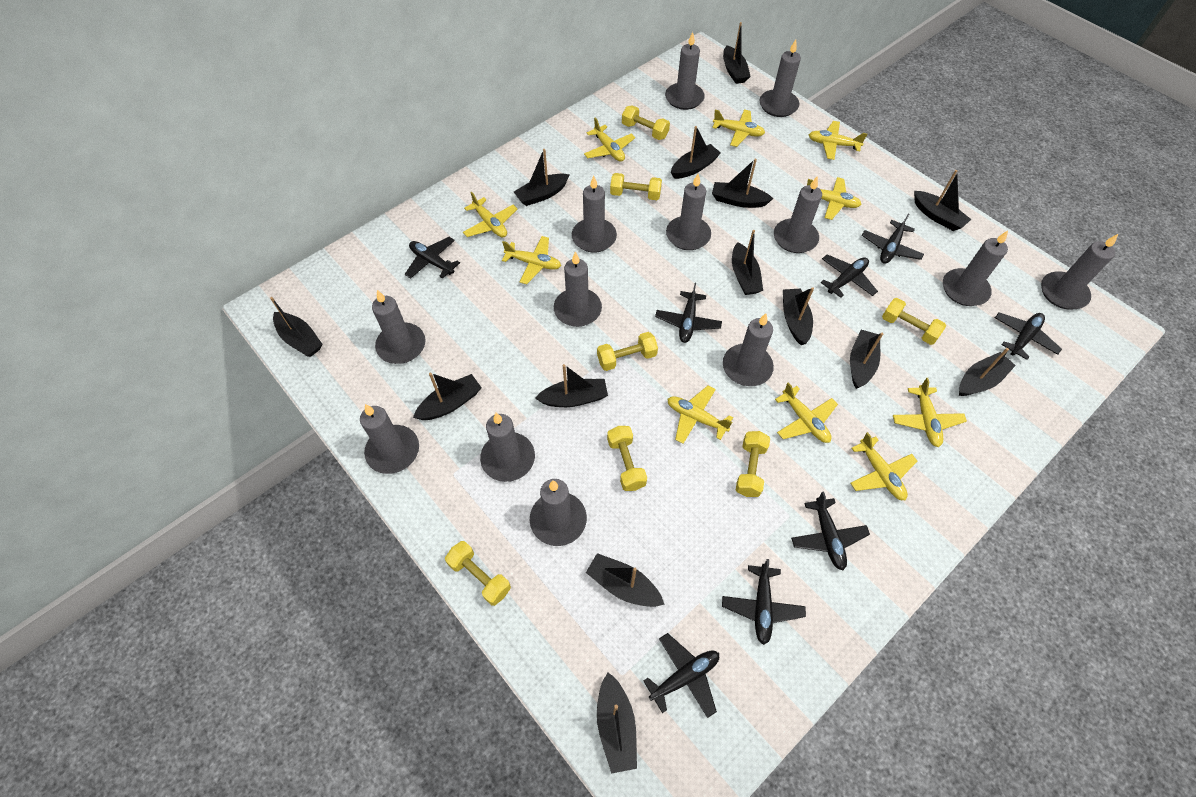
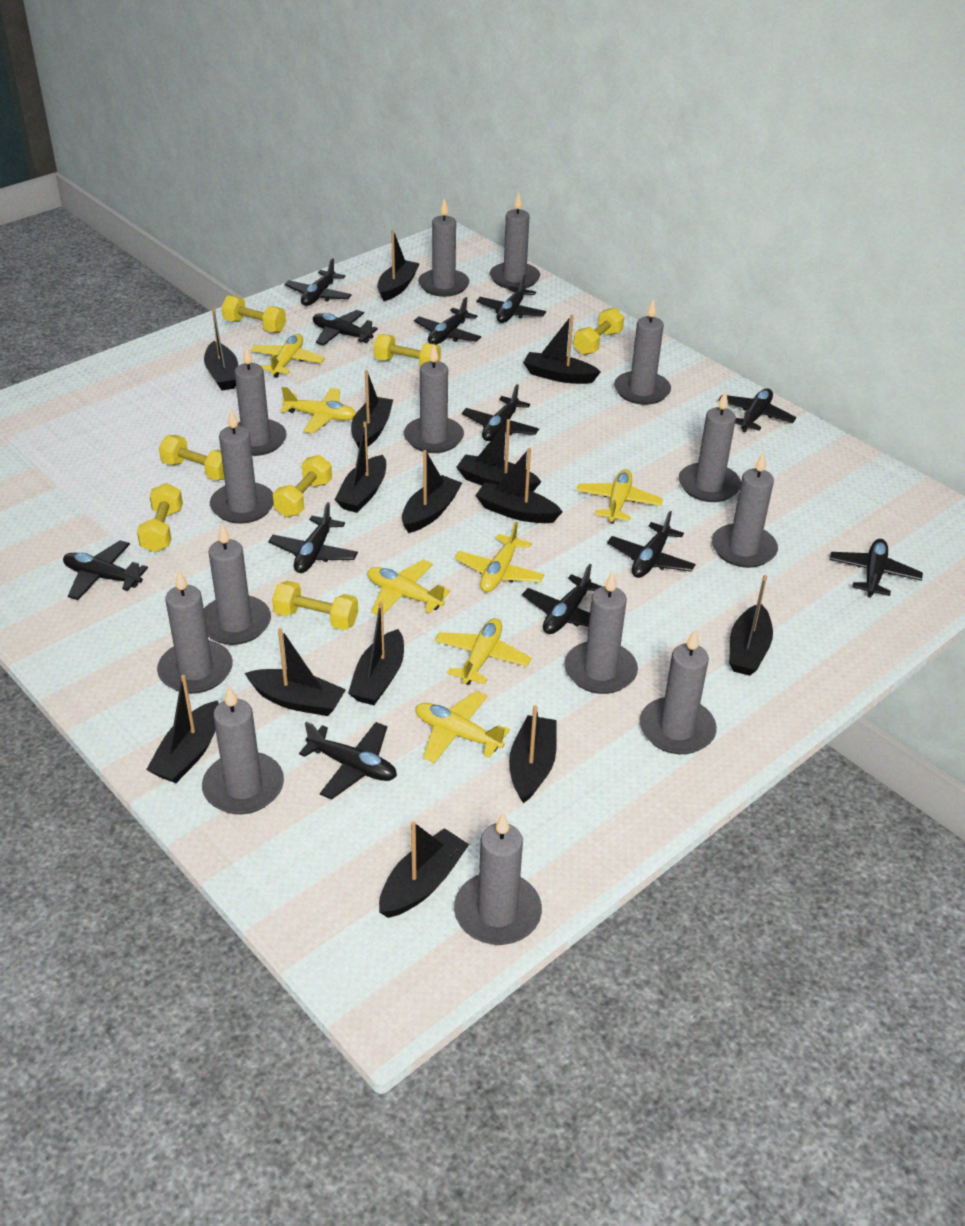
black plane: [405,237,460,279] [643,633,719,718] [655,283,722,343] [722,559,806,645] [791,492,870,570] [821,254,878,298] [862,213,924,264] [995,312,1062,360] = 8 -> [63,540,148,600] [268,502,358,573] [284,258,352,306] [299,722,397,800] [313,310,378,346] [414,297,481,345] [462,384,539,441] [476,275,546,323] [522,564,602,634] [607,511,696,578] [718,388,796,433] [829,539,923,598] = 12
grey candle: [360,404,419,474] [372,290,426,364] [480,413,535,482] [530,479,587,546] [554,251,602,327] [572,176,617,253] [665,32,705,110] [666,174,711,250] [723,313,774,386] [759,40,801,117] [774,176,822,253] [943,230,1008,306] [1041,234,1118,309] = 13 -> [157,569,233,694] [202,685,284,814] [204,524,271,645] [210,409,274,524] [235,346,287,456] [404,344,464,453] [418,198,470,297] [454,812,542,945] [490,192,540,289] [564,571,638,694] [614,299,671,405] [639,629,717,754] [679,390,741,502] [712,452,778,568] = 14
yellow plane: [463,191,517,237] [502,236,561,284] [584,117,635,162] [667,385,733,444] [712,109,765,147] [775,382,838,443] [807,177,862,220] [809,121,867,160] [850,432,917,500] [893,378,967,447] = 10 -> [250,334,325,378] [280,387,356,433] [368,559,450,615] [416,691,510,763] [435,618,532,685] [454,522,545,592] [576,469,663,524] = 7

